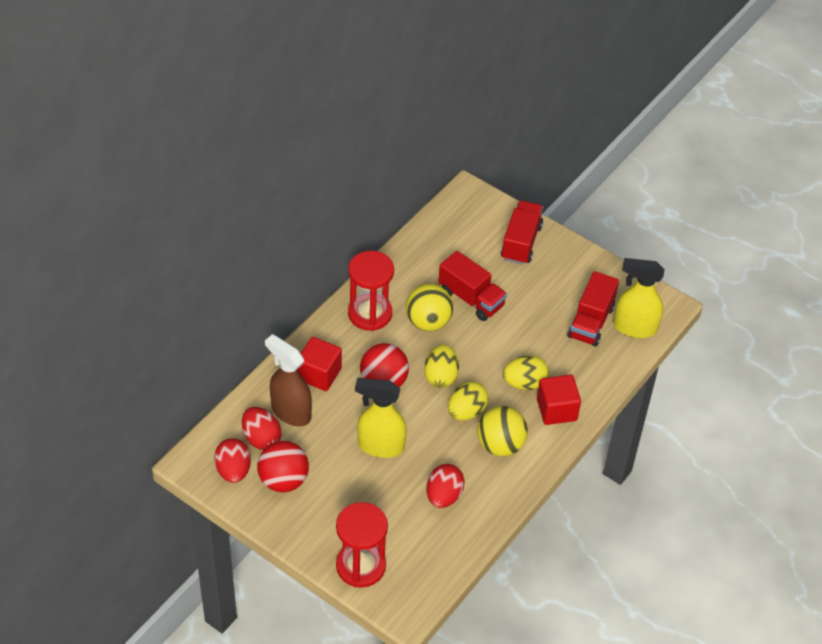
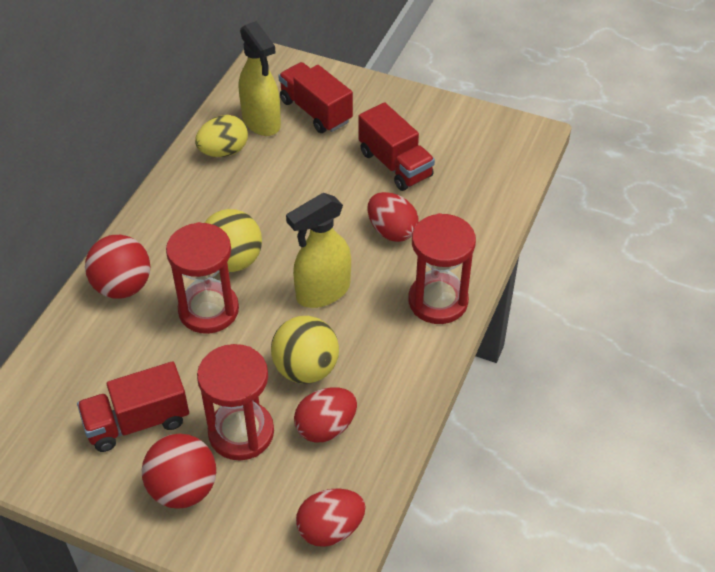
brown spray bottle: [265,334,312,426] = 1 -> none = 0
red cube: [297,337,342,391] [537,375,581,425] = 2 -> none = 0
red hourglass: [336,502,388,588] [348,251,394,331] = 2 -> [166,222,239,334] [197,344,274,460] [408,213,476,324] = 3
yellow egg: [424,345,459,388] [448,382,488,421] [503,355,549,390] = 3 -> [195,115,248,157] = 1

